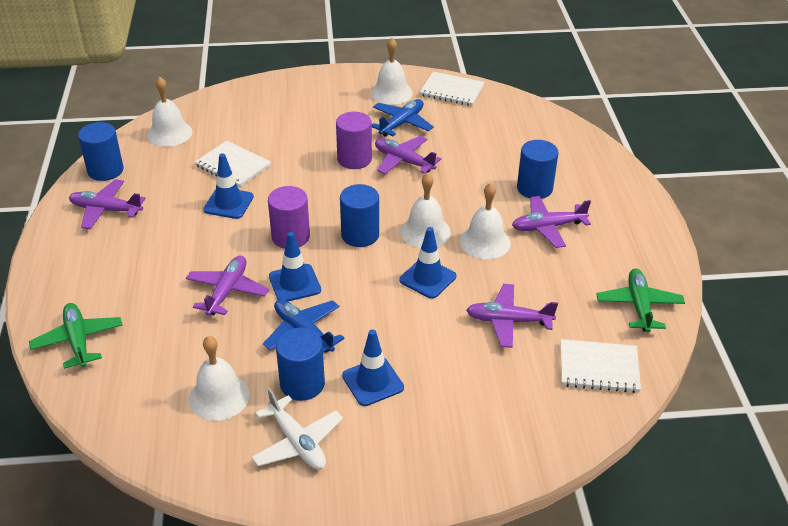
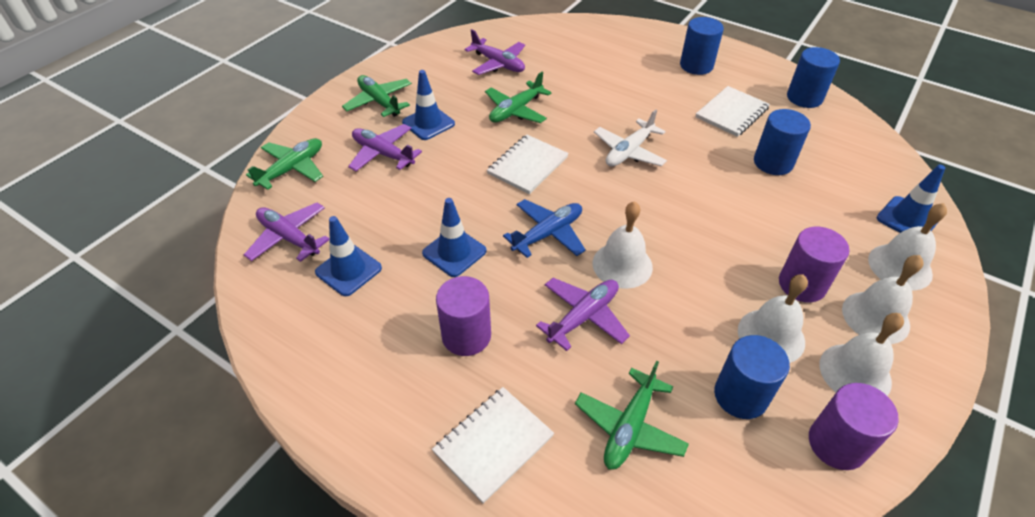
blue plane: [263,299,345,353] [372,99,434,137] = 2 -> [503,199,586,258] = 1
green plane: [29,303,123,369] [597,269,685,332] = 2 -> [246,138,323,190] [342,75,412,117] [485,72,551,123] [575,361,689,470] = 4
purple cylinder: [268,186,310,249] [336,112,372,169] = 2 -> [436,276,491,356] [779,227,849,302] [809,383,899,470] = 3
purple plane: [69,179,146,229] [186,255,269,316] [375,136,441,174] [466,284,558,348] [512,196,591,248] = 5 -> [244,203,329,262] [348,124,422,171] [464,29,525,75] [536,278,630,351] = 4

